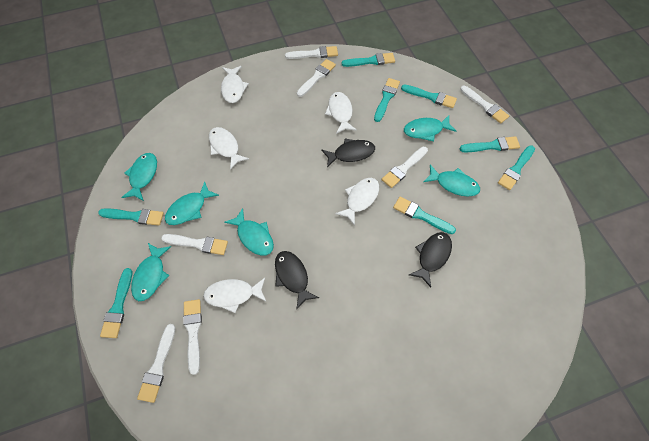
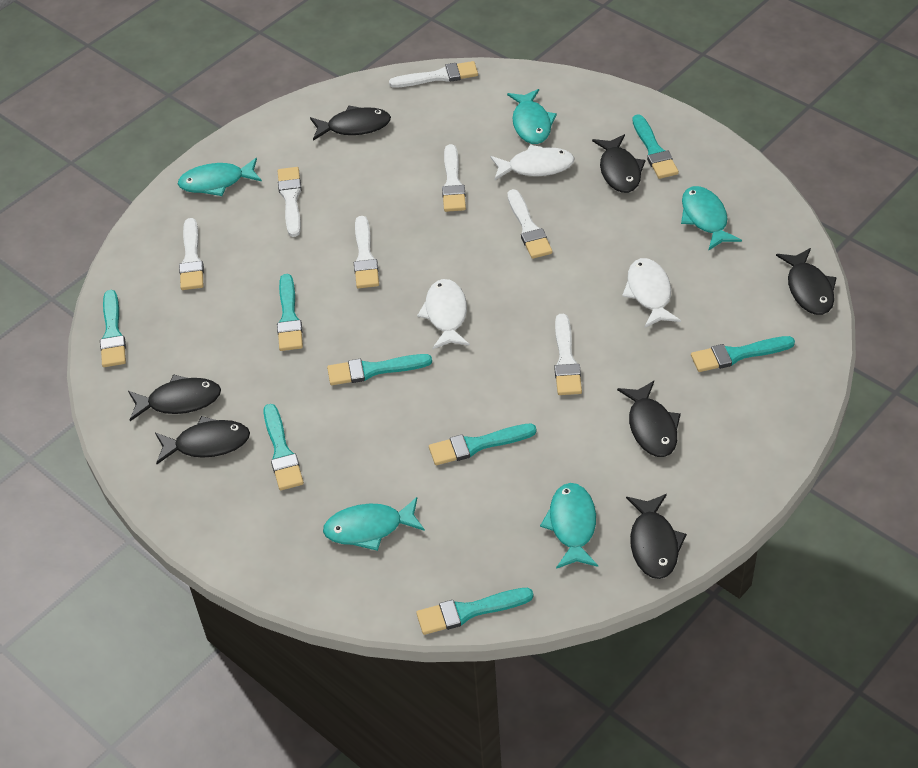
black fish: [275,251,319,310] [322,138,375,168] [409,232,452,287] = 3 -> [128,374,221,421] [155,416,250,464] [310,105,391,141] [592,134,645,193] [617,381,681,457] [626,494,687,579] [776,248,837,315] = 7
turquoise fish: [121,153,157,201] [131,243,171,301] [165,181,219,225] [224,208,274,256] [404,115,456,141] [423,165,480,197] = 6 -> [178,158,262,196] [323,497,425,551] [507,89,557,144] [540,483,598,569] [681,186,742,250] = 5
white fish: [203,278,266,313] [209,127,249,170] [221,66,249,103] [325,92,357,134] [335,178,379,226] = 5 -> [417,279,470,349] [490,145,574,181] [622,258,681,328] = 3

